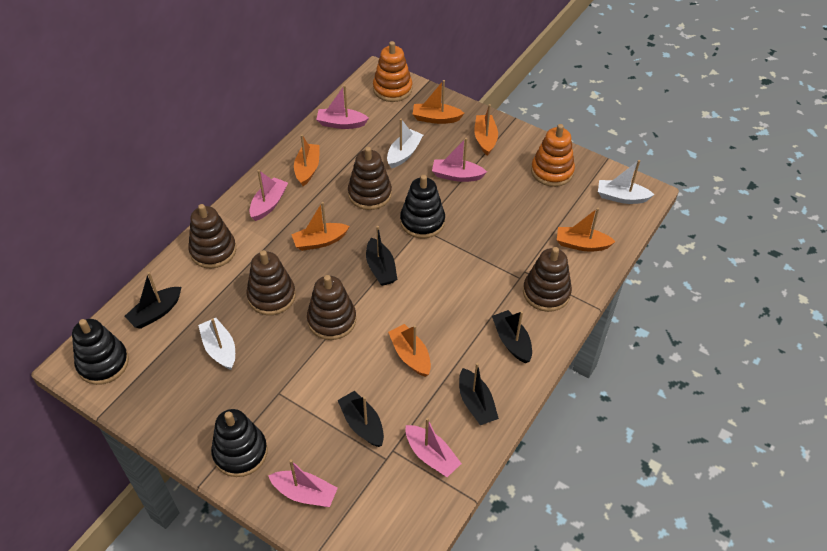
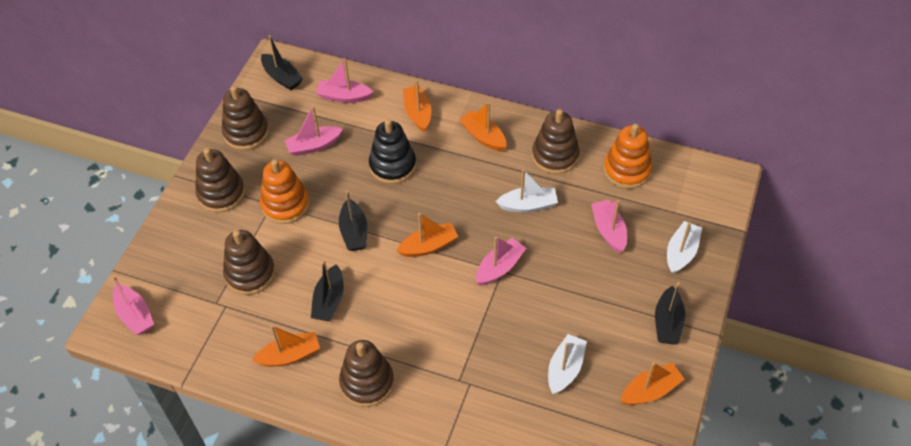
black boat: [125,272,181,329] [338,391,384,447] [366,226,397,286] [459,363,499,425] [492,310,532,363] = 5 -> [261,35,303,90] [311,259,344,321] [339,190,367,251] [655,282,685,344] = 4
black stacking toy: [72,319,129,385] [211,409,267,477] [400,175,445,239] = 3 -> [369,119,416,184] = 1
orange boat: [291,202,350,251] [294,135,319,186] [388,324,431,377] [412,80,464,124] [474,104,498,156] [557,208,616,251] = 6 -> [252,325,320,367] [397,213,458,257] [403,80,431,132] [459,102,506,151] [621,362,685,405] = 5

